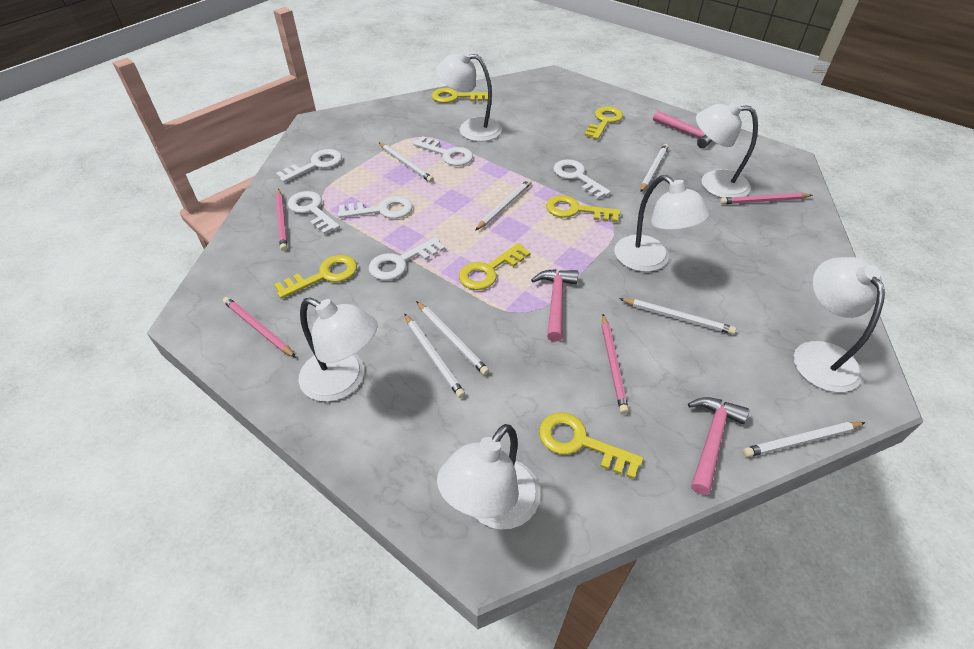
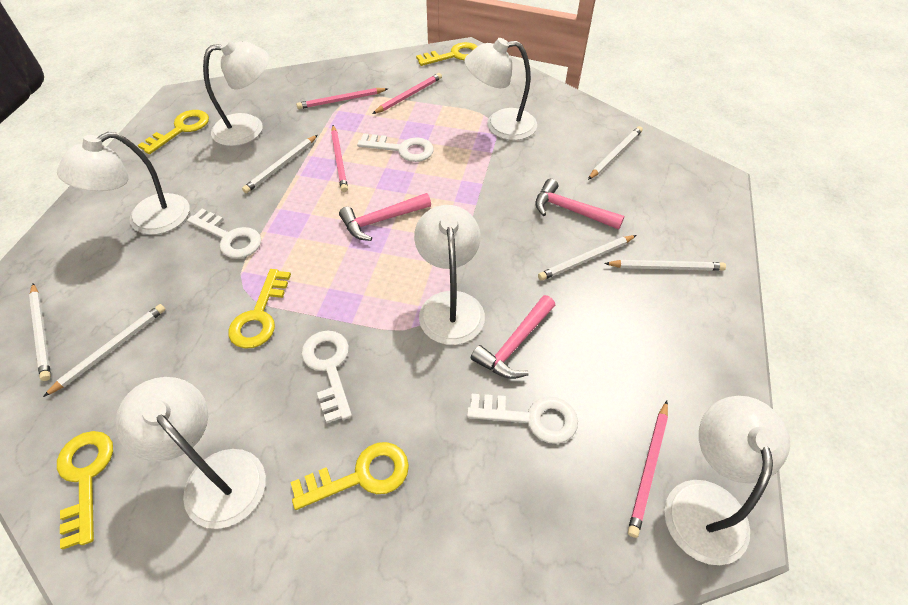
white key: [276,149,342,183] [288,191,340,235] [338,196,413,219] [369,237,445,280] [413,136,473,166] [553,159,611,199] = 6 -> [187,208,261,259] [301,331,352,423] [357,133,434,162] [467,394,578,444] = 4
white pencil: [379,143,434,183] [405,314,465,398] [416,301,489,375] [475,179,532,231] [619,298,736,334] [640,144,669,192] [743,422,865,457] = 7 -> [29,283,51,381] [43,304,166,397] [242,135,318,193] [538,235,636,281] [588,126,643,180] [604,260,726,271] = 6
yellow key: [274,255,357,299] [432,88,488,103] [459,243,531,290] [539,412,643,479] [546,195,621,222] [584,106,623,140] = 6 -> [57,431,113,550] [138,110,209,154] [228,269,291,349] [290,442,409,510] [416,42,478,66] = 5

